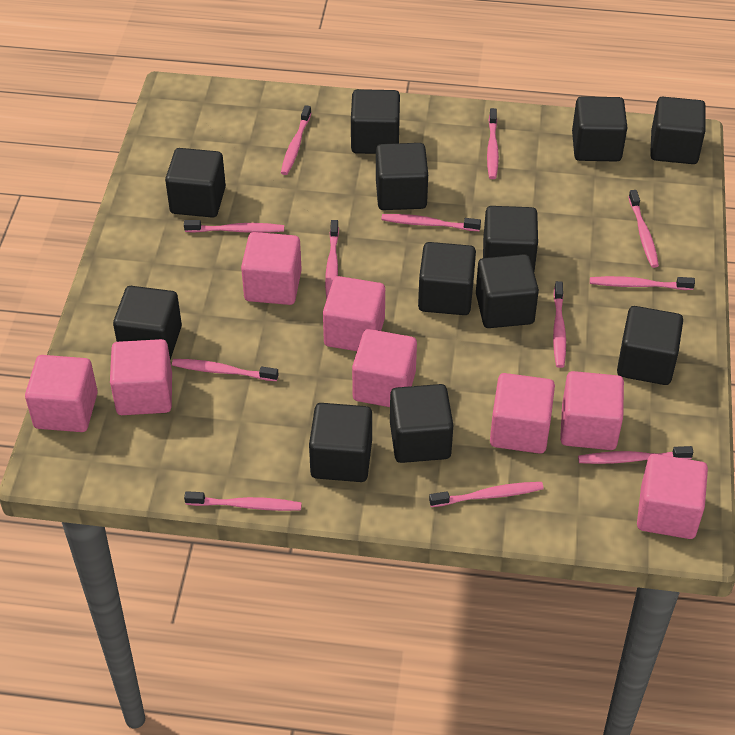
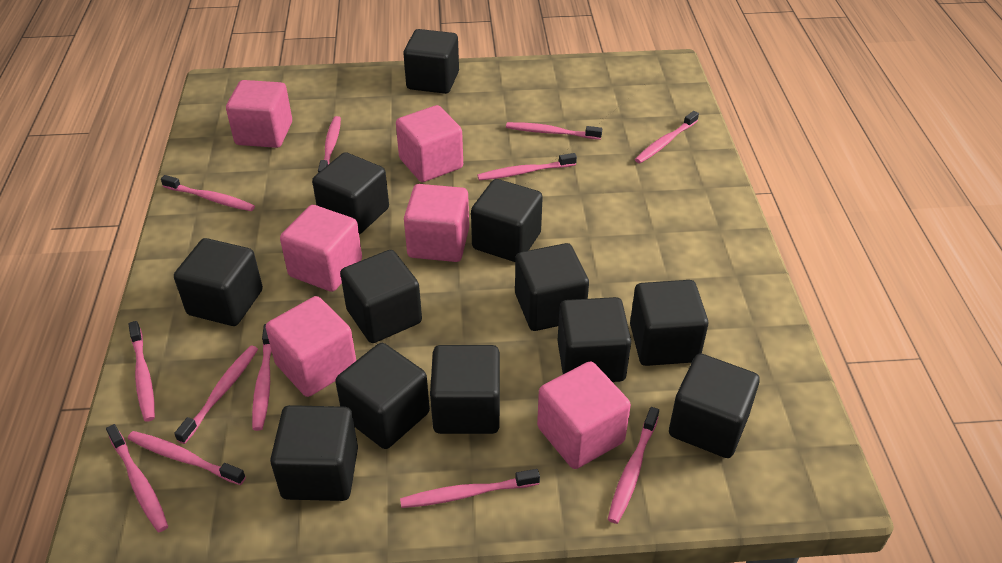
pink cube: [25,355,98,432] [110,339,172,415] [241,232,302,305] [323,276,385,351] [352,329,417,407] [490,373,555,454] [560,371,624,450] [637,454,708,539] = 8 -> [226,80,292,148] [266,296,356,397] [280,205,362,292] [396,105,463,182] [404,184,469,262] [537,361,631,469] = 6

